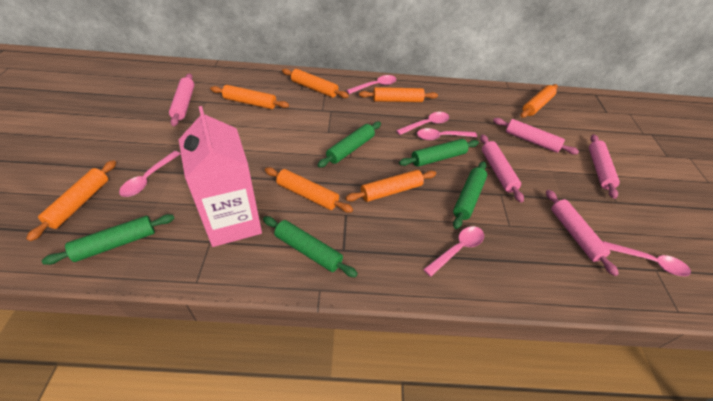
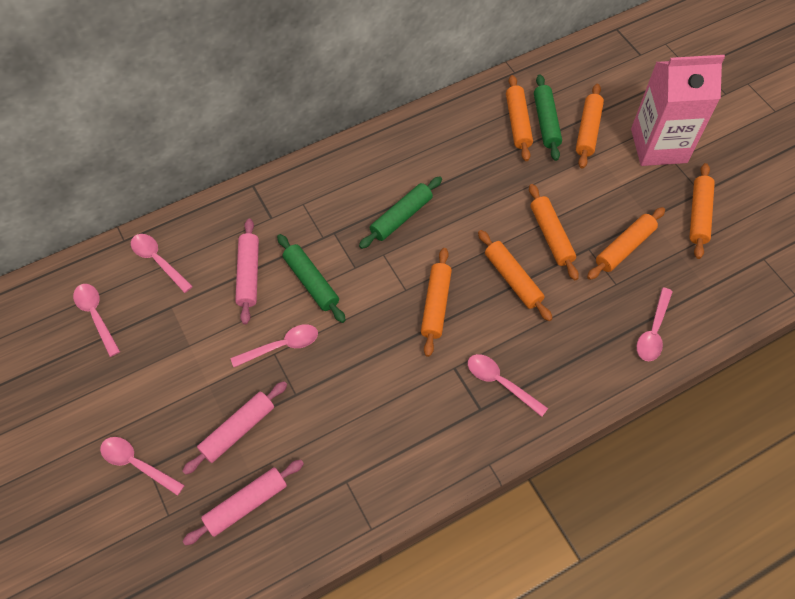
green rolling pin: [42,214,175,265] [263,216,358,277] [317,121,381,168] [399,139,479,167] [453,161,487,229] = 5 -> [277,234,346,323] [359,176,442,249] [534,74,562,161] = 3
pink rolling pin: [169,73,194,126] [480,135,524,203] [493,118,579,154] [546,190,619,276] [589,134,620,199] = 5 -> [182,381,287,475] [183,460,304,546] [235,219,259,325] = 3

